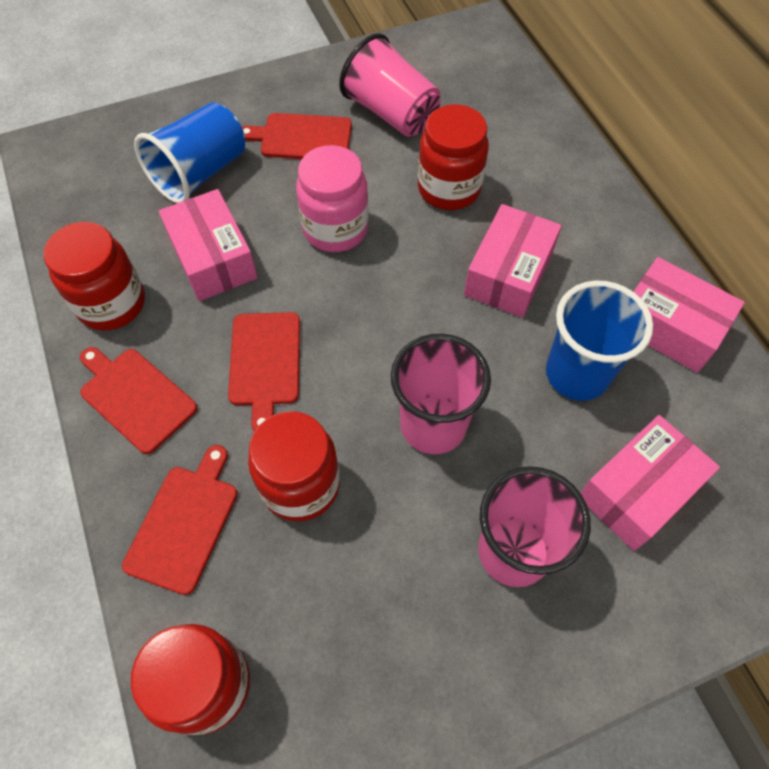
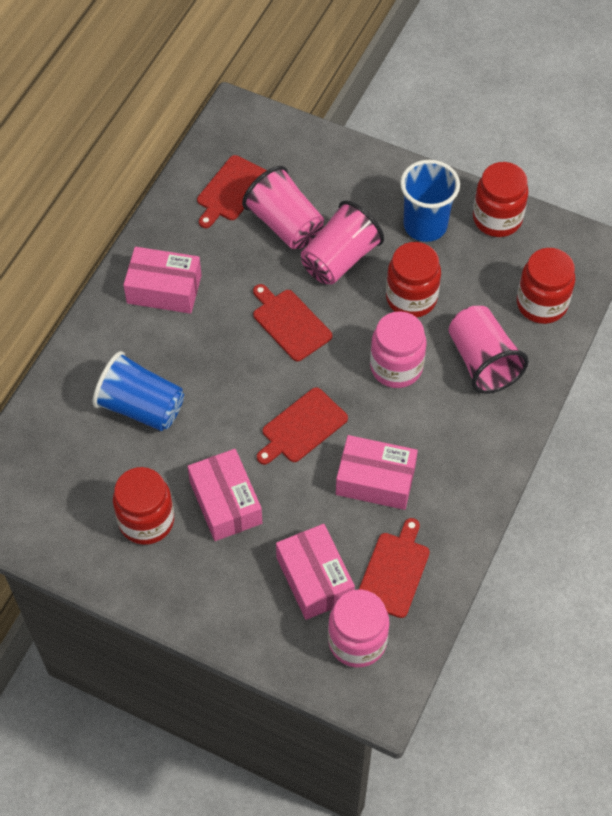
pink jar: [296,145,369,252] = 1 -> [328,589,390,668] [370,311,426,388] = 2

